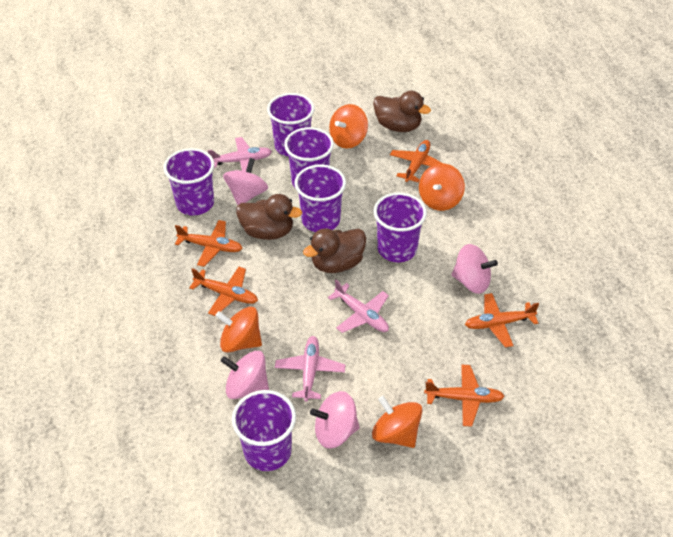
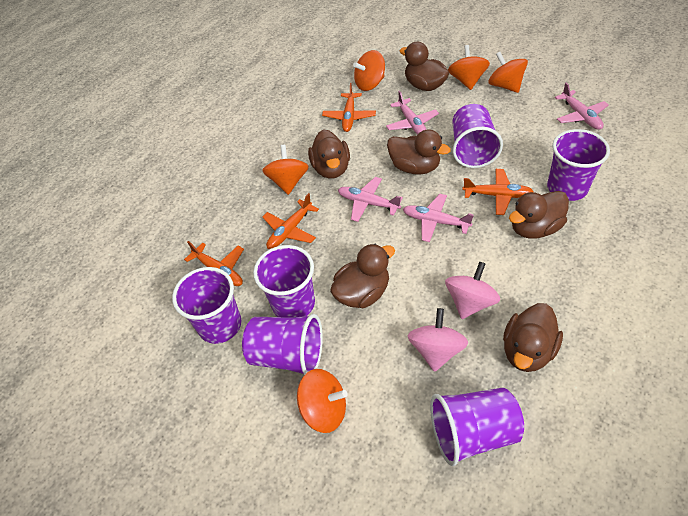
brown duck: [236,194,302,240] [303,228,366,273] [373,91,431,132] = 3 -> [308,129,350,179] [330,244,395,308] [387,129,451,175] [400,42,449,91] [503,303,563,372] [509,191,569,239] = 6
orange plane: [175,220,243,267] [189,267,258,316] [390,140,442,182] [424,365,505,427] [465,293,539,348] = 5 -> [184,241,244,286] [263,193,319,249] [322,83,376,132] [462,169,533,215] = 4
orange spinning top: [215,307,262,353] [329,104,368,149] [372,396,423,448] [419,163,465,211] = 4 -> [262,145,309,195] [297,369,348,433] [353,50,385,91] [448,45,490,90] [489,52,528,93] = 5
pink plane: [208,137,272,172] [275,336,345,402] [328,280,389,333] = 3 -> [338,177,403,222] [386,91,439,134] [403,194,474,242] [555,83,609,130] = 4
pink spinning top: [221,351,269,399] [223,158,268,205] [310,391,360,449] [452,244,498,294] = 4 -> [407,308,468,372] [445,262,500,319] = 2

